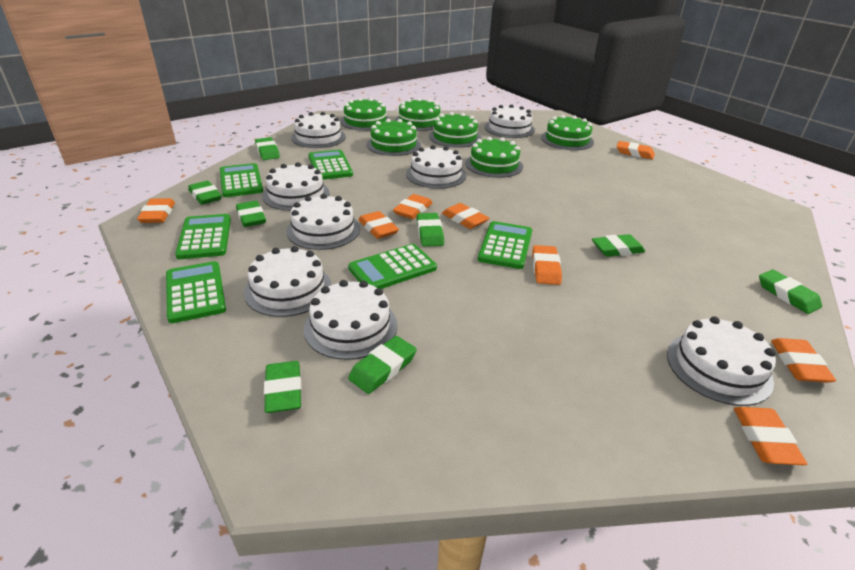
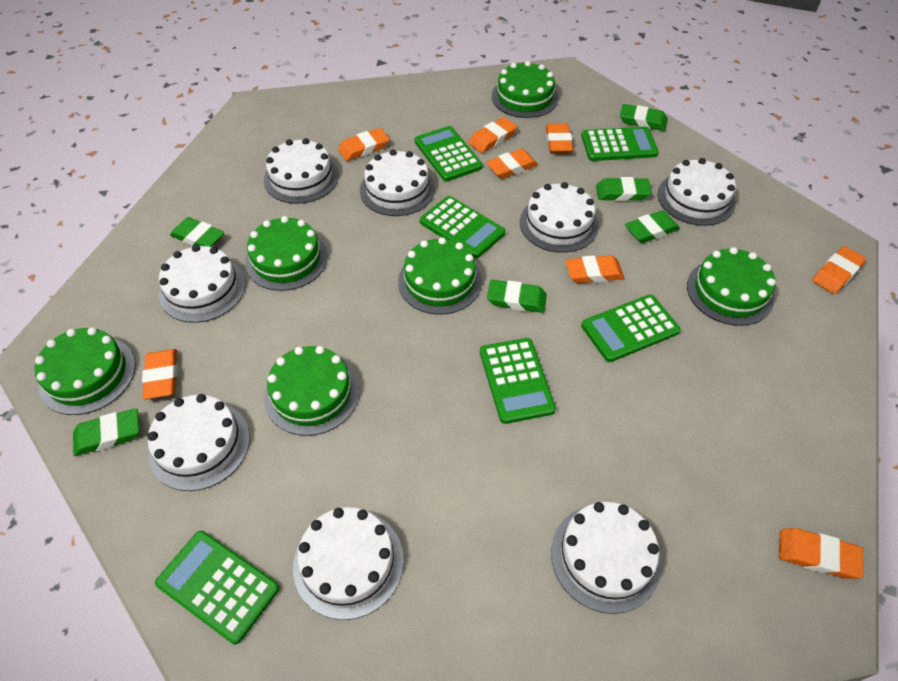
green eraser: [188,181,222,205] [236,201,266,227] [255,137,280,160] [264,361,301,413] [348,336,417,394] [417,213,444,247] [592,234,645,257] [759,270,822,314] = 8 -> [73,408,139,456] [170,217,224,247] [487,280,547,313] [596,177,652,201] [620,104,668,131] [625,210,680,243] = 6

